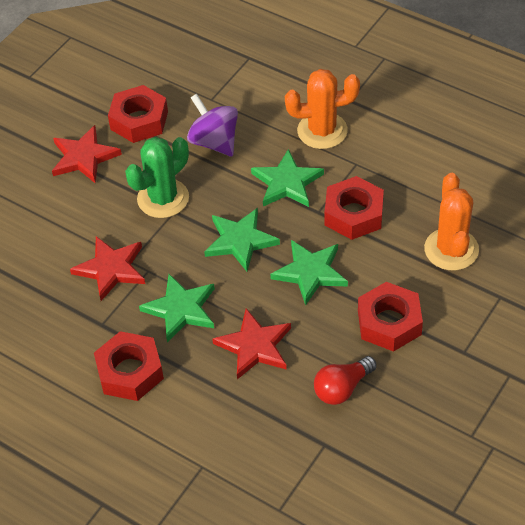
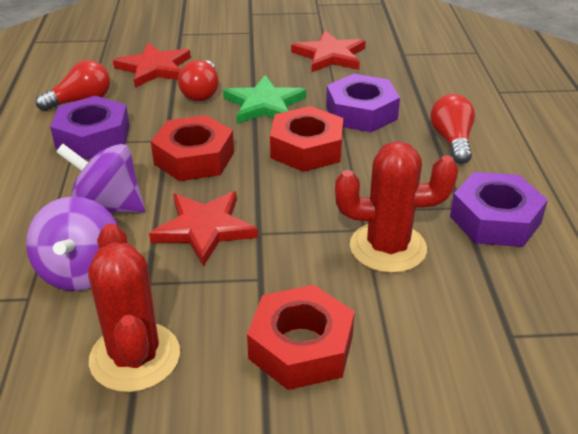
green cactus: [125,137,189,218] = 1 -> none = 0
green star: [139,274,215,342] [204,208,280,271] [251,149,324,207] [270,240,348,306] = 4 -> [223,75,306,124] = 1
orange cactus: [285,69,360,149] [424,173,479,270] = 2 -> none = 0
purple nut: none = 0 -> [50,96,130,159] [326,74,400,132] [450,172,548,247] = 3
purple spinning top: [187,94,238,157] = 1 -> [26,196,118,291] [56,144,145,213] = 2
red cactus: none = 0 -> [88,224,180,392] [335,141,458,273] = 2
red light bulb: [314,356,377,405] = 1 -> [36,60,110,111] [178,60,219,101] [430,94,475,164] = 3
red nut: [94,331,164,401] [108,85,168,143] [324,176,384,240] [358,282,423,352] = 4 -> [151,115,234,181] [247,285,355,390] [270,106,343,172] = 3

